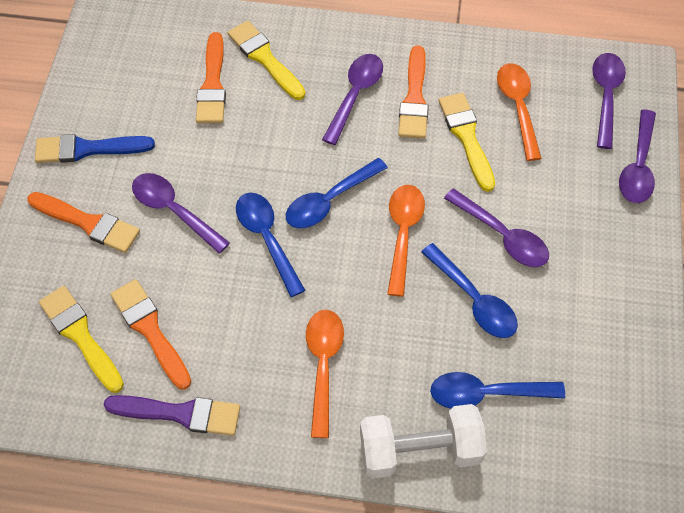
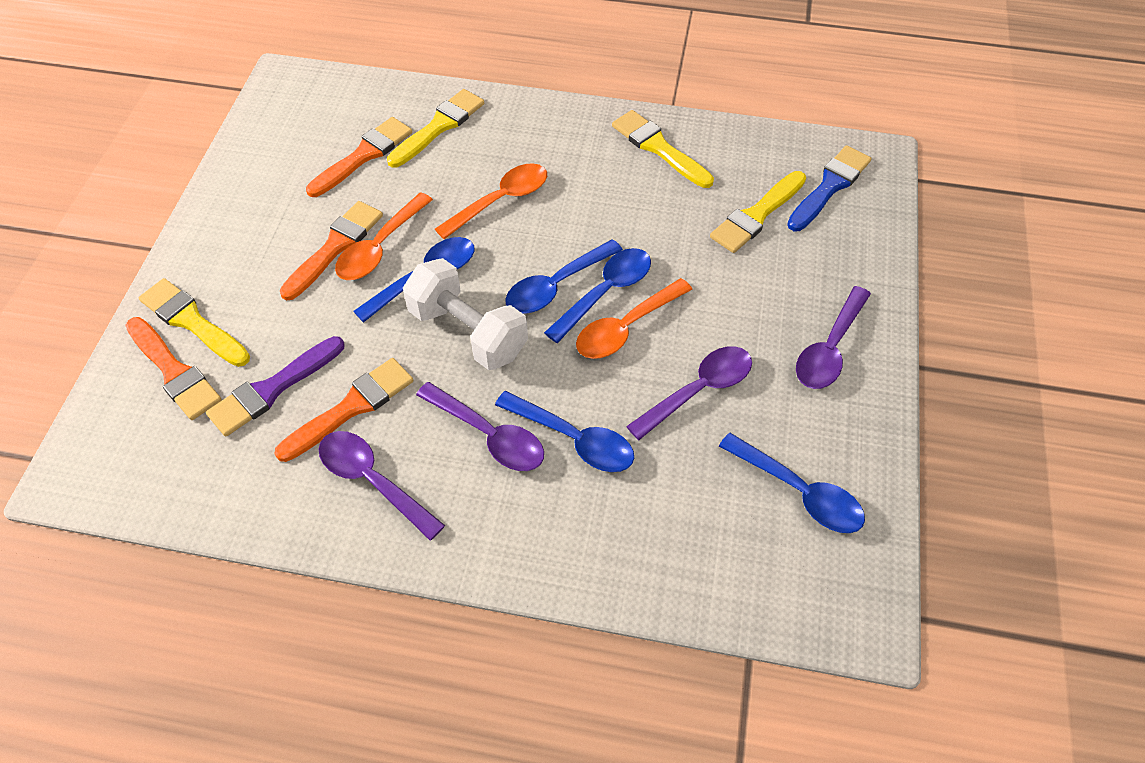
blue spoon: [236,193,305,297] [286,158,388,228] [421,243,518,338] [430,372,565,409] = 4 -> [353,237,475,323] [495,391,634,472] [505,239,623,314] [544,248,651,343] [719,433,865,533] = 5
purple spoon: [132,173,230,254] [322,54,383,145] [444,188,549,267] [592,53,626,149] [619,109,656,203] = 5 -> [319,431,445,541] [416,382,544,471] [626,346,752,440] [796,286,871,389] = 4
yellow brush: [39,286,124,393] [228,21,306,100] [439,93,495,192] = 3 -> [139,278,250,367] [387,89,484,167] [612,110,714,188] [710,171,806,253] = 4

